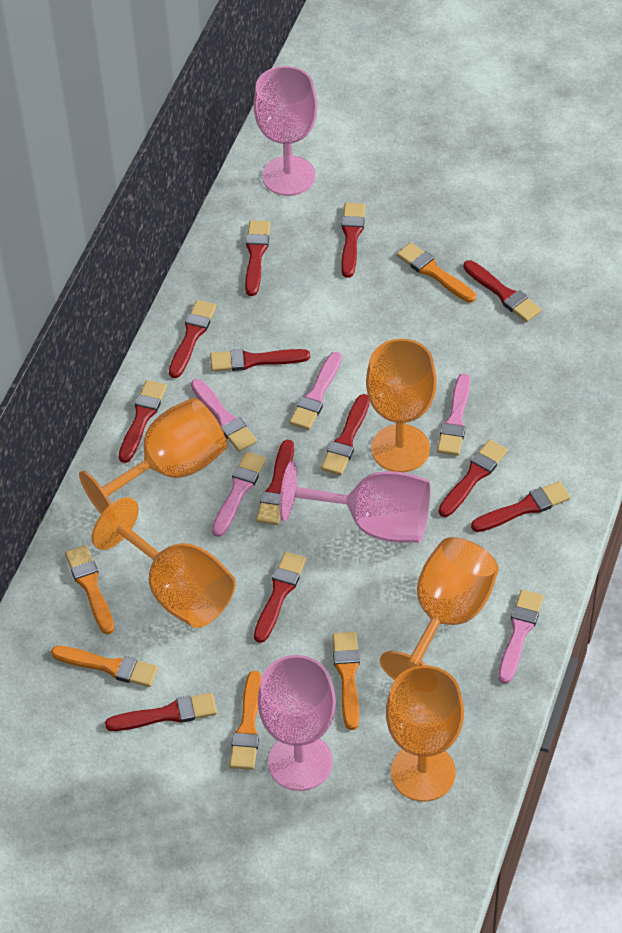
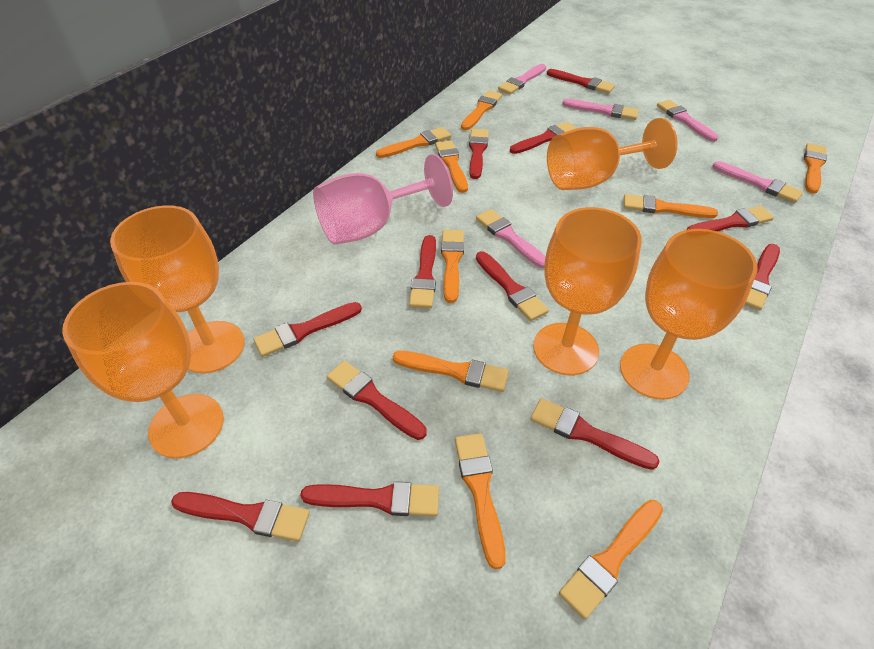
orange brush: [51,646,158,687] [65,545,114,634] [229,671,261,770] [332,632,360,730] [397,242,476,303] = 5 -> [376,127,451,158] [393,351,509,392] [435,140,468,193] [441,230,464,303] [455,433,506,569] [461,90,502,130] [559,500,663,619] [624,194,718,218] [804,143,827,194] = 9
pink goblet: [253,66,318,196] [258,655,336,791] [279,461,430,543] = 3 -> [313,154,453,245] = 1

